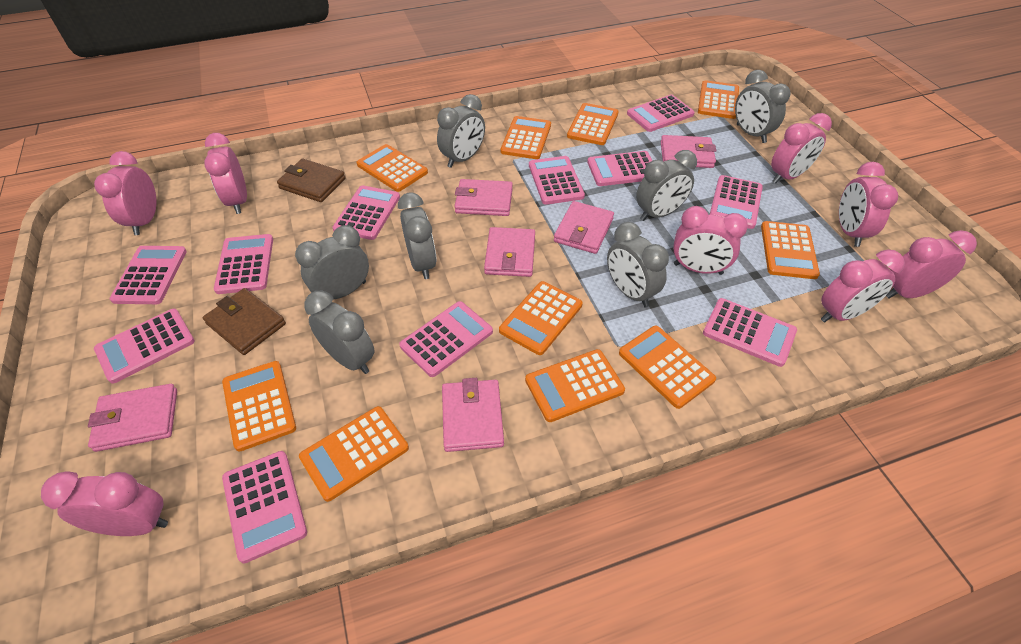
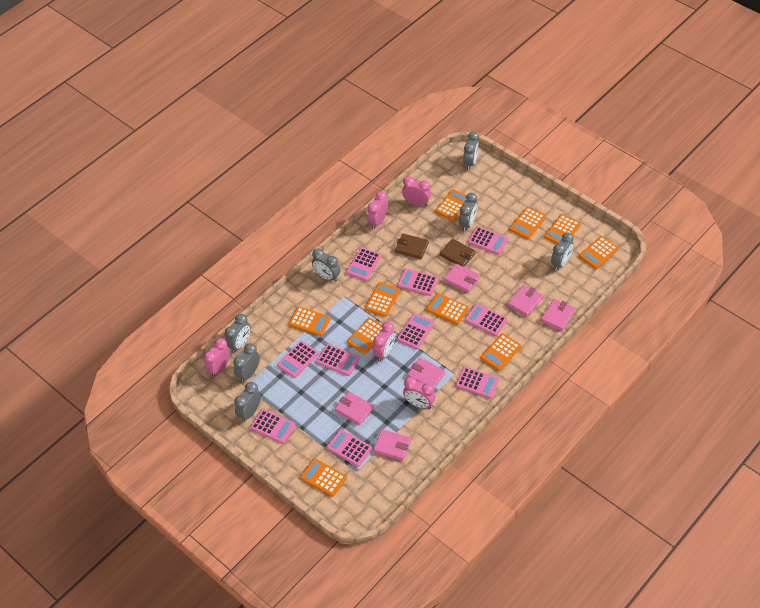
pink calculator: [94,309,195,384] [110,246,187,304] [214,234,273,294] [222,451,307,563] [333,185,400,240] [399,301,493,377] [529,156,585,205] [587,151,653,186] [627,94,695,132] [703,298,797,367] [710,175,763,229] = 11 -> [250,409,295,444] [277,341,319,378] [316,344,360,376] [327,429,372,467] [346,247,381,281] [397,268,438,296] [397,313,435,349] [455,367,499,398] [465,304,508,336] [468,226,508,255] = 10
pink clock: [41,471,168,536] [94,151,156,235] [204,133,247,214] [673,206,748,275] [771,113,832,183] [821,250,905,322] [839,162,898,247] [886,230,977,298] = 8 -> [204,338,231,377] [367,191,388,229] [373,322,395,362] [402,176,431,206] [403,377,435,409] = 5

